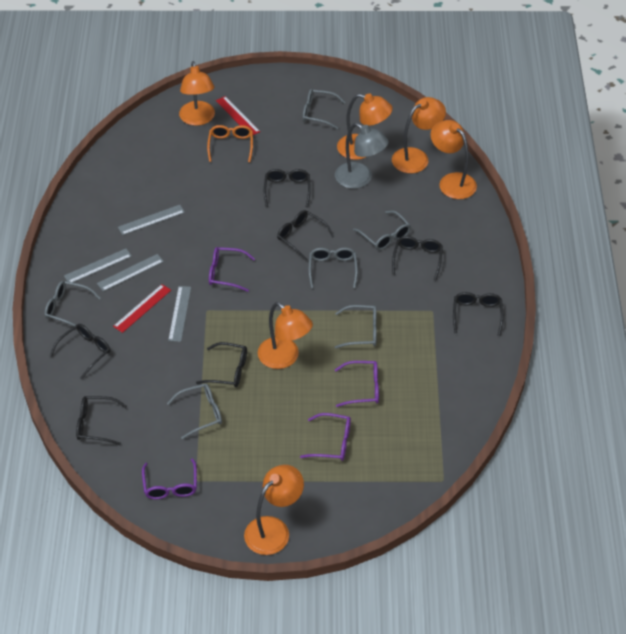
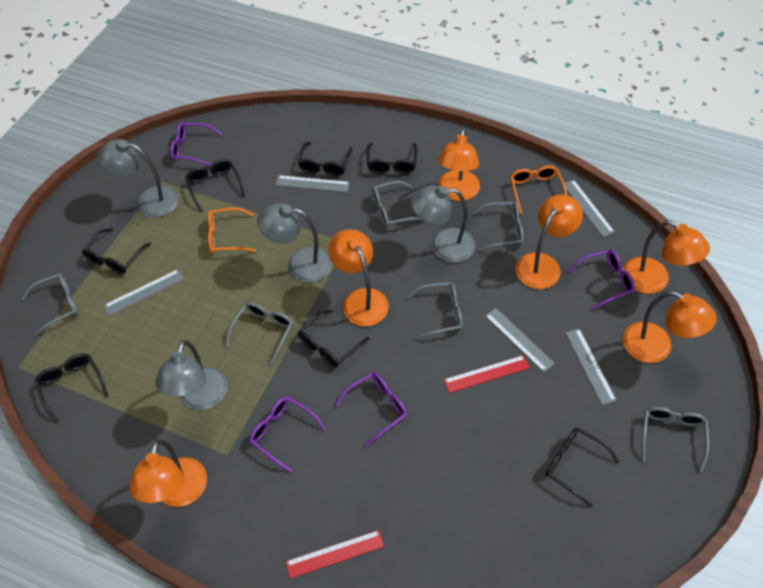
grey lamp: [335,123,389,189] = 1 -> [97,139,178,218] [155,340,228,410] [257,203,332,283] [411,185,475,263] = 4
grey ruler: [64,249,132,283] [97,254,164,291] [118,205,185,235] [168,286,191,342] = 4 -> [104,269,184,315] [276,175,350,192] [485,308,555,372] [565,180,615,237] [565,329,617,405] = 5
orange glasses: [207,125,253,162] = 1 -> [208,207,256,254] [510,165,567,214] = 2

